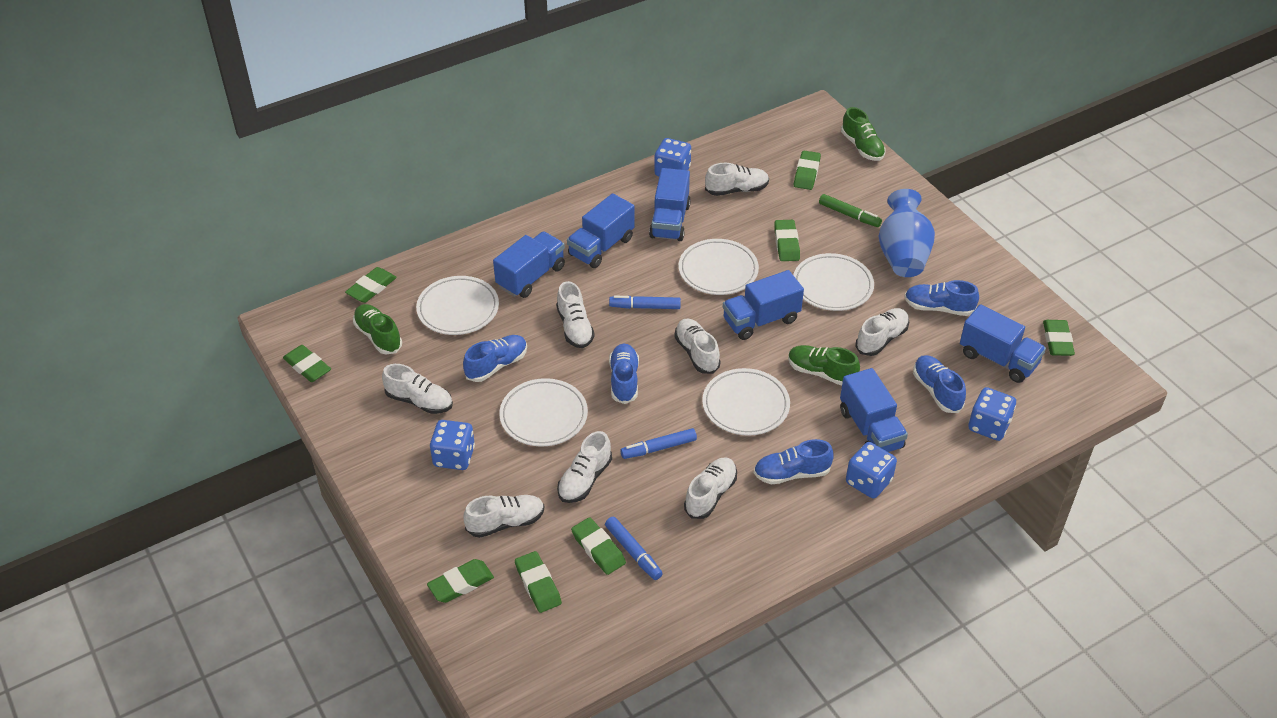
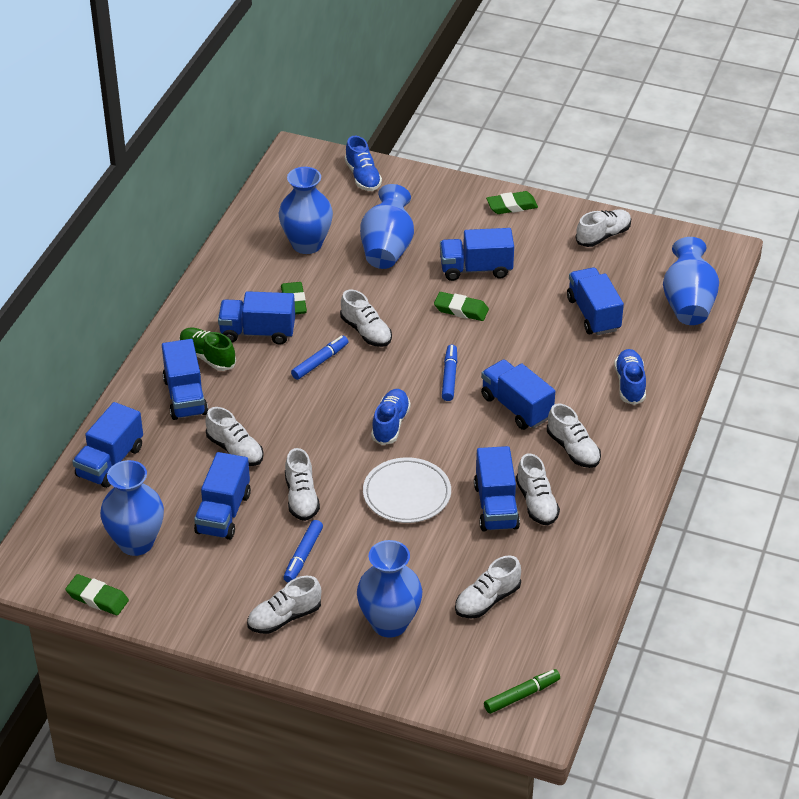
blue dice: [430,420,475,470] [654,138,691,176] [846,442,897,498] [968,387,1016,441] = 4 -> none = 0
blue shoe: [463,335,527,382] [609,343,639,404] [754,439,834,484] [904,280,979,316] [913,355,966,413] = 5 -> [345,136,382,191] [371,389,411,445] [614,349,646,405] = 3
blue truck: [493,231,565,298] [567,193,635,268] [649,168,691,241] [723,270,804,340] [840,368,908,452] [960,304,1046,383] = 6 -> [72,402,143,488] [162,339,208,420] [194,452,251,540] [218,291,295,345] [440,228,514,281] [474,446,520,531] [481,359,555,430] [567,267,624,335] = 8
blue vase: [879,189,935,277] = 1 -> [100,460,164,556] [279,167,333,254] [357,540,422,638] [360,184,414,269] [663,237,719,325] = 5
green eraser: [283,345,331,382] [345,267,397,303] [427,559,494,603] [515,551,562,613] [571,517,626,575] [774,220,800,261] [794,151,821,190] [1043,320,1075,356] = 8 -> [65,574,129,615] [281,282,307,314] [434,292,489,321] [486,191,538,214] = 4
green shoe: [353,304,402,355] [788,345,860,386] [841,107,886,161] = 3 -> [179,327,236,371] = 1
white plate: [416,276,499,335] [499,378,588,447] [679,239,759,295] [702,368,790,436] [793,253,874,311] = 5 -> [363,457,451,523] = 1

